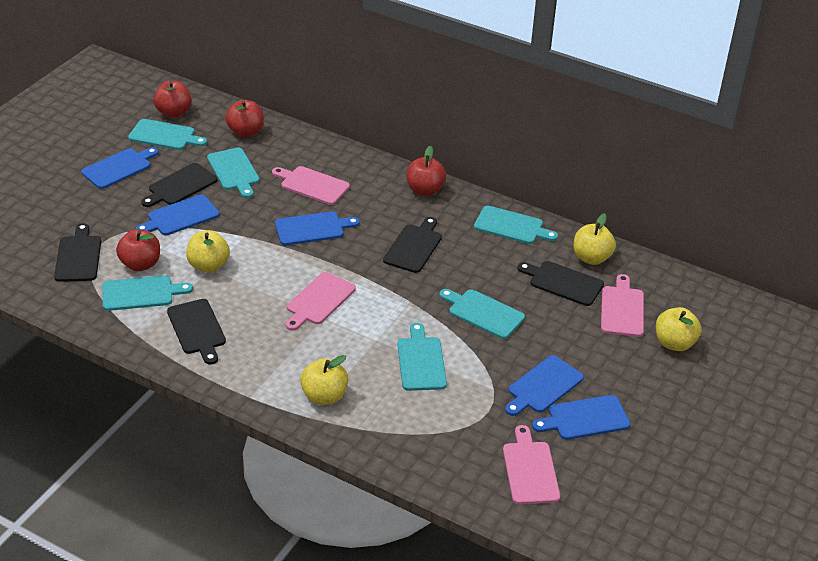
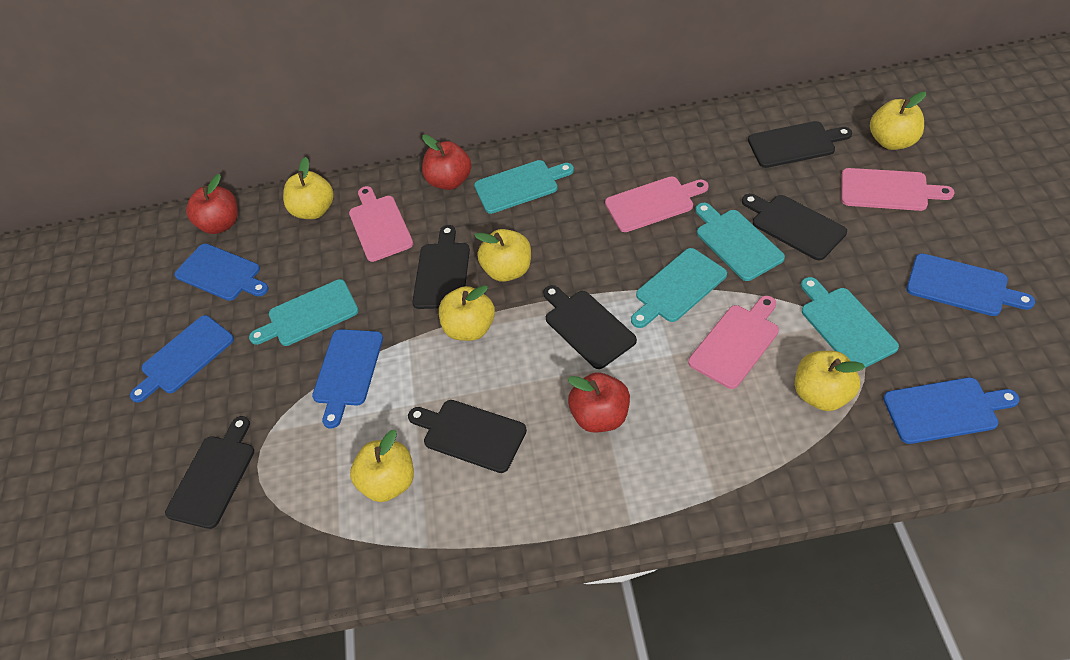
black cutting board: [54,223,101,282] [141,163,218,207] [167,299,226,365] [383,217,442,273] [517,261,604,306] = 5 -> [165,416,254,529] [408,400,527,473] [412,225,470,309] [543,285,637,369] [742,194,847,260] [748,121,852,168] = 6
red apple: [116,229,160,271] [153,81,192,118] [225,100,264,137] [406,146,446,196] = 4 -> [186,174,238,234] [422,135,472,190] [568,372,630,432] = 3
turquoise cutting board: [102,275,193,311] [128,119,207,150] [207,148,260,198] [397,323,447,391] [440,289,525,339] [474,206,558,244] = 6 -> [249,279,359,346] [474,160,574,214] [631,248,727,328] [695,203,785,281] [801,277,899,369] = 5
yellow apple: [186,230,230,272] [300,355,348,405] [573,213,616,265] [656,307,701,351] = 4 -> [283,157,334,219] [350,430,414,502] [439,285,495,341] [474,229,531,282] [795,351,865,411] [870,92,926,150] = 6

